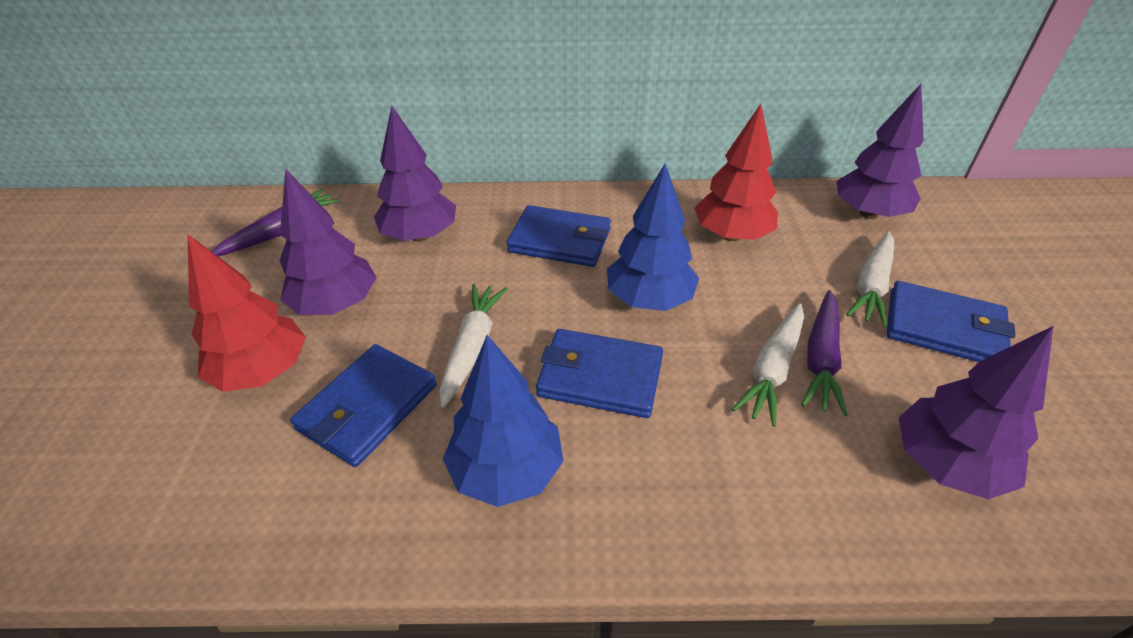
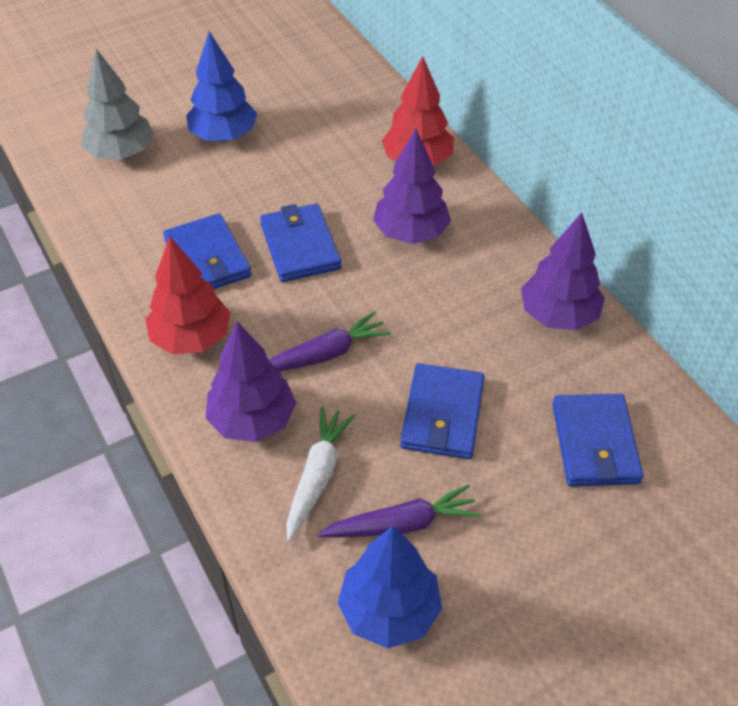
grey tree: none = 0 -> [81,49,154,160] = 1
purple tree: [280,169,377,315] [374,106,456,242] [837,84,924,219] [898,326,1053,499] = 4 -> [206,322,296,442] [373,129,451,244] [521,213,605,330] = 3
white carrot: [440,284,508,408] [732,303,804,427] [846,231,894,327] = 3 -> [286,407,355,542] = 1

